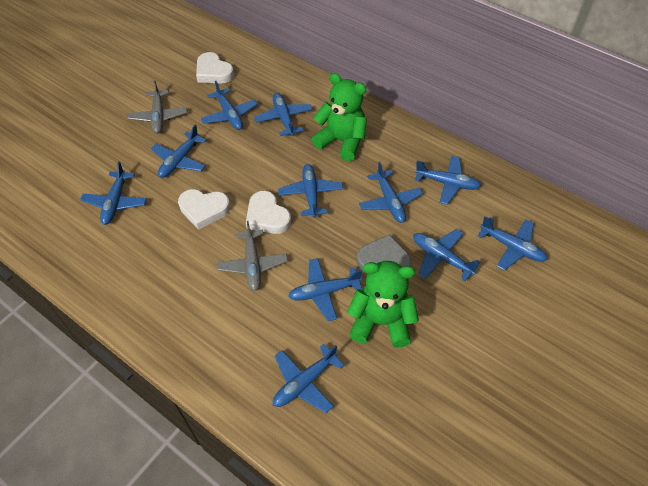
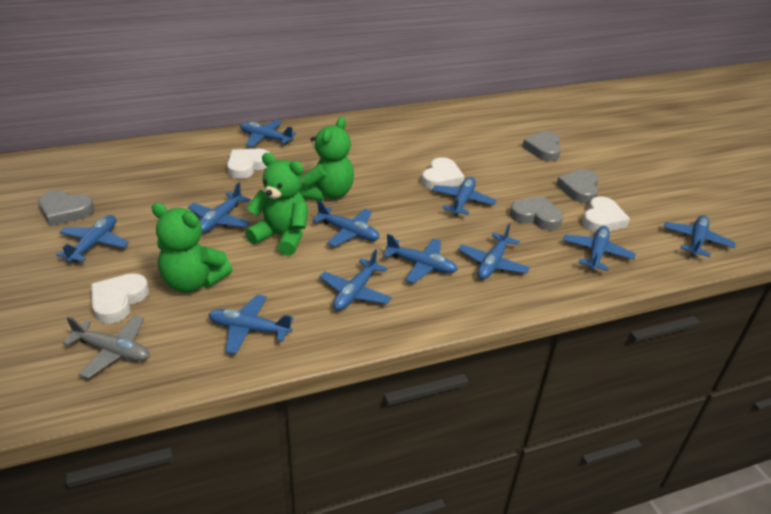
green teddy bear: [312,73,367,161] [347,261,419,348] = 2 -> [152,203,232,292] [245,153,308,256] [299,117,354,201] = 3
grey heart: [357,234,412,273] = 1 -> [39,191,94,226] [510,196,563,230] [522,131,561,161] [556,169,599,203] = 4
grey plane: [127,80,187,134] [217,221,288,291] = 2 -> [63,315,149,379] = 1
white heart: [178,189,230,230] [196,52,234,83] [246,191,291,234] = 3 -> [91,273,149,324] [227,149,269,179] [422,157,465,190] [582,196,630,232] = 4

